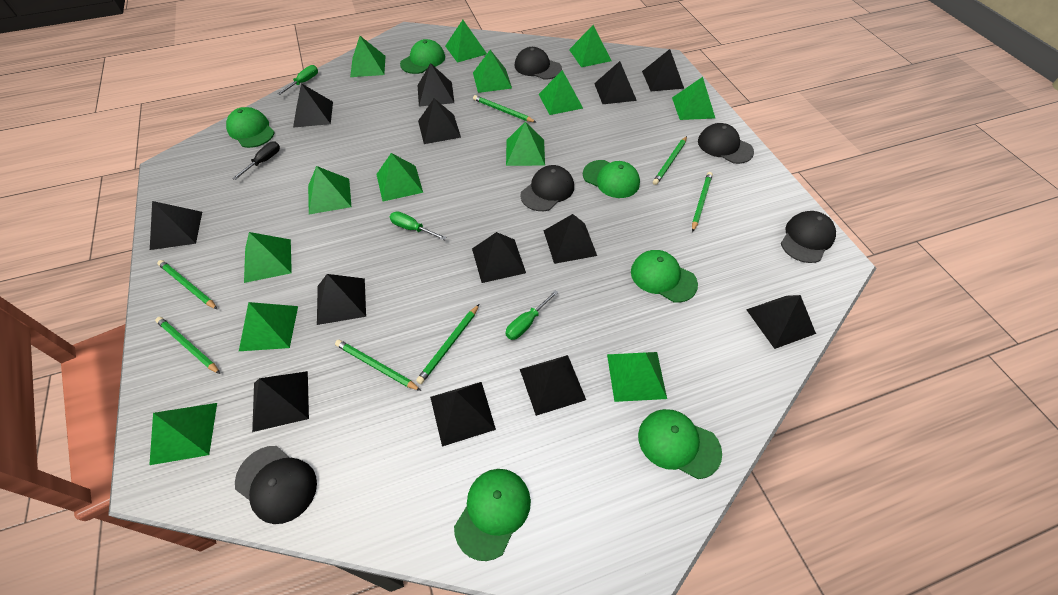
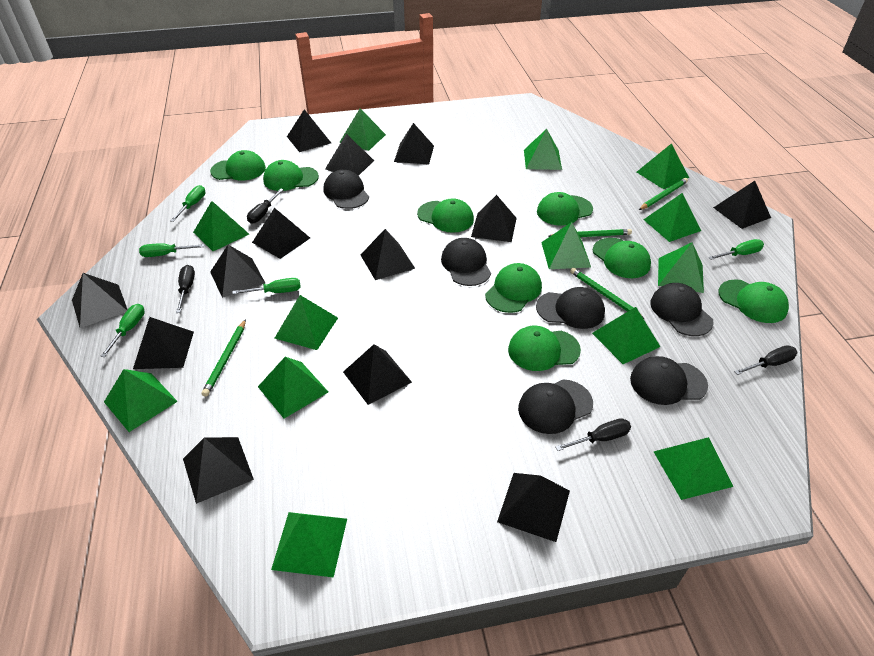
black cap: [235,446,317,524] [514,47,562,80] [520,165,574,211] [698,123,754,164] [781,211,836,263] = 5 -> [323,169,369,209] [441,238,491,286] [518,379,593,434] [536,287,605,329] [630,356,708,405] [650,283,714,336] = 6
black screwdriver: [232,141,280,180] = 1 -> [176,265,195,313] [247,189,284,223] [555,418,631,451] [734,345,797,375] = 4
green cap: [226,107,275,148] [400,39,445,74] [454,469,531,561] [583,160,640,198] [631,250,698,303] [638,409,722,479] = 6 -> [210,150,266,181] [263,160,319,191] [417,198,474,233] [485,263,542,313] [508,326,581,371] [537,192,593,226] [593,238,651,278] [718,279,789,323] = 8
green pencil: [155,317,220,374] [157,260,218,310] [335,340,421,391] [416,304,479,384] [473,95,536,122] [653,136,687,185] [692,172,713,232] = 7 -> [201,319,246,397] [549,229,632,237] [570,268,644,319] [639,178,688,210] = 4
green screwdriver: [277,65,318,95] [390,211,446,240] [505,290,559,340] = 3 -> [100,304,145,357] [139,243,205,257] [170,185,206,222] [232,278,301,294] [708,239,764,260] = 5

